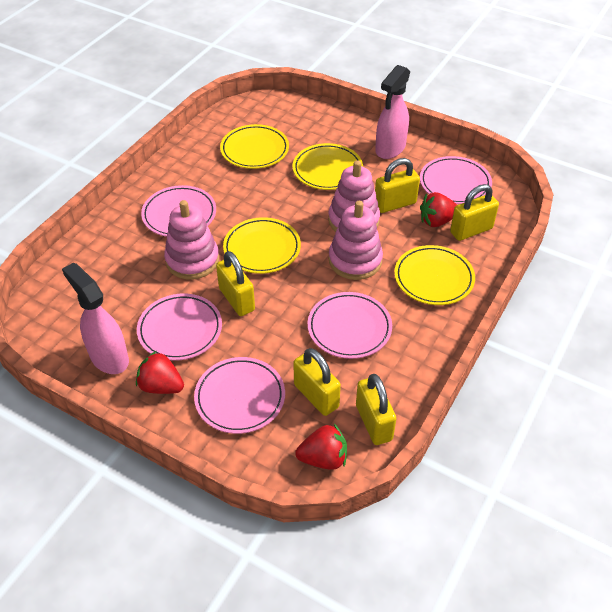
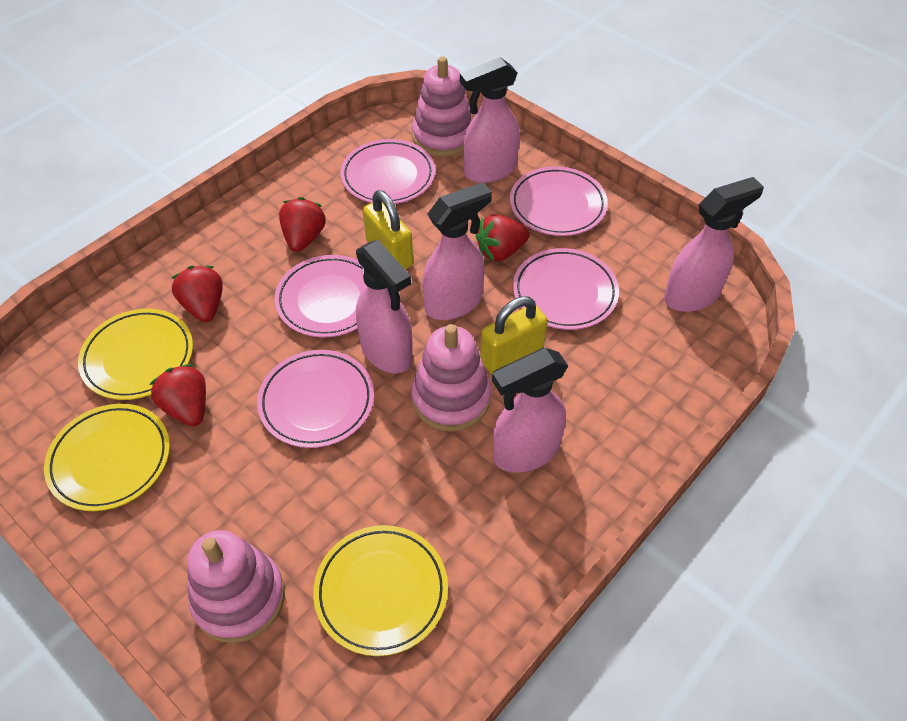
pink spray bottle: [62,262,129,374] [375,65,410,159] = 2 -> [356,240,413,374] [422,182,492,320] [460,57,520,183] [492,348,568,473] [664,177,764,312] = 5
red strawberry: [136,351,184,394] [295,424,347,470] [420,192,457,227] = 3 -> [149,364,206,426] [172,266,222,322] [279,197,326,252] [476,214,530,262] = 4
yellow padlock: [216,251,255,316] [293,348,341,416] [356,374,397,445] [375,158,420,213] [450,184,499,241] = 5 -> [363,190,413,269] [480,296,548,374] = 2
yellow plate: [220,124,289,169] [223,217,301,274] [293,143,363,190] [394,245,475,305] = 4 -> [44,404,170,511] [78,309,193,400] [313,525,448,656] = 3

